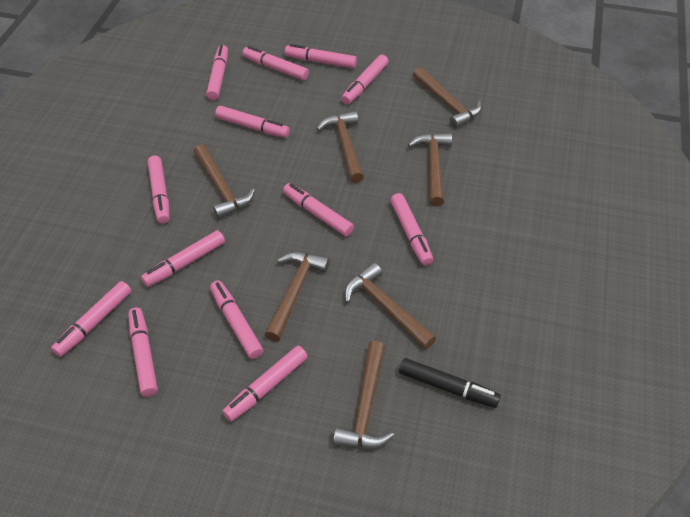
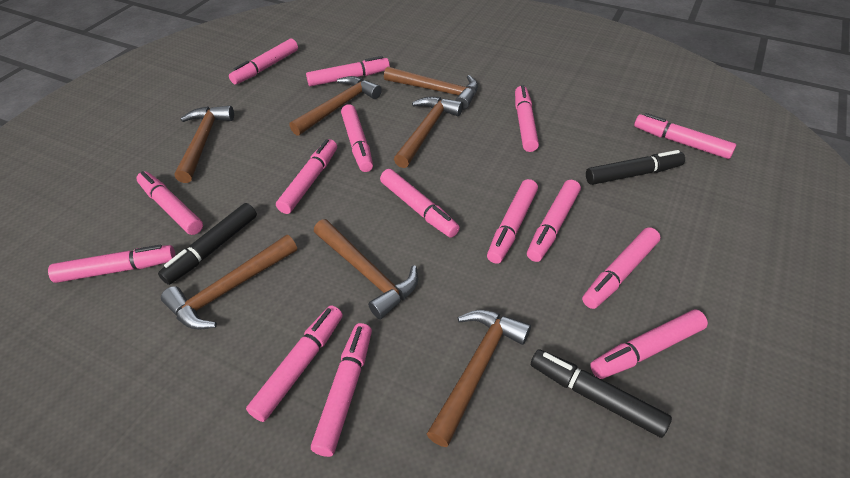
black marker: [399,358,501,408] = 1 -> [158,203,257,285] [531,349,672,438] [586,150,685,185] = 3
pink marker: [51,281,131,357] [128,307,158,397] [141,230,225,287] [148,156,170,224] [206,45,228,100] [210,281,264,359] [215,106,290,138] [222,346,308,422] [242,46,309,80] [283,183,354,237] [285,44,357,68] [341,55,389,104] [390,193,433,266] = 13 -> [48,245,175,283] [136,171,203,235] [229,38,298,85] [246,306,343,422] [276,139,337,214] [306,56,390,86] [311,323,372,457] [341,104,373,172] [380,169,460,238] [487,179,538,264] [515,85,539,152] [527,180,581,262] [582,227,660,309] [590,309,708,379] [634,113,736,159] = 15

